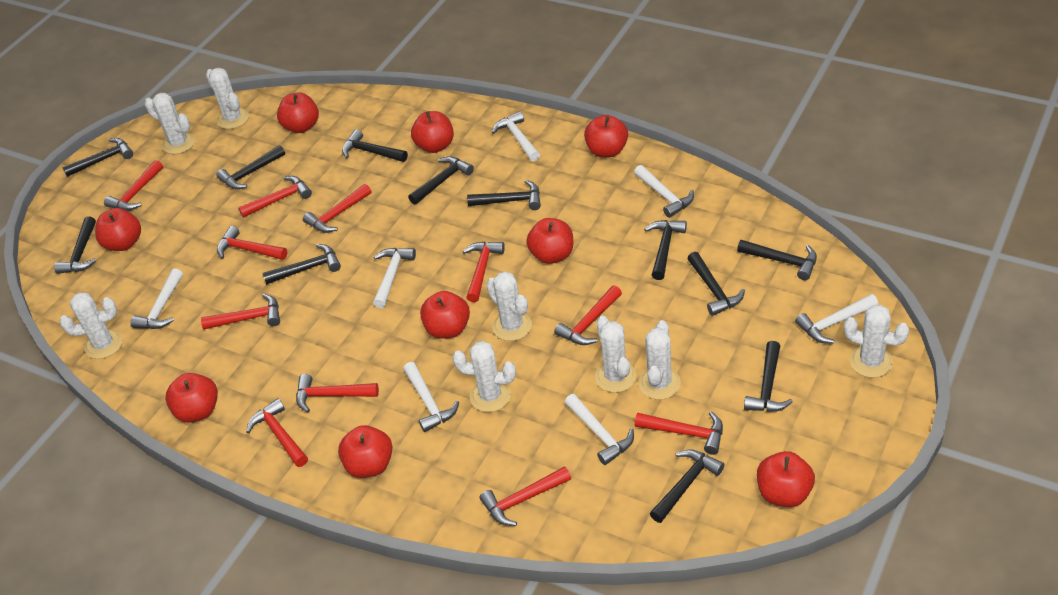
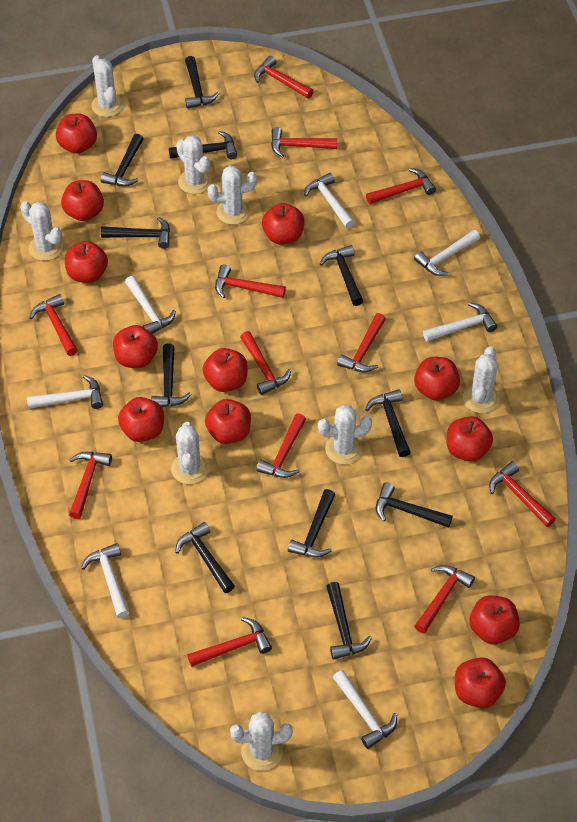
black hammer: [54,216,96,274] [62,138,133,177] [216,145,285,189] [262,244,341,285] [342,129,408,162] [408,156,474,205] [467,180,541,210] [644,220,687,280] [650,449,725,523] [687,252,745,316] [737,240,817,280] [744,341,793,412] = 12 -> [101,134,143,187] [101,217,170,249] [151,343,191,407] [169,131,238,159] [175,522,235,593] [185,56,219,109] [288,489,335,558] [320,245,363,306] [326,582,372,660] [365,389,411,457] [376,482,453,528] = 11
red apple: [95,208,141,251] [165,373,218,423] [277,92,319,133] [338,425,392,478] [411,111,454,153] [420,291,470,339] [526,218,573,264] [584,115,628,158] [757,451,815,507] = 9 -> [56,114,97,154] [61,180,104,221] [65,241,108,283] [113,325,158,368] [118,397,164,442] [203,348,248,392] [205,399,251,444] [262,203,304,245] [414,357,460,401] [447,416,493,462] [455,657,506,708] [469,595,520,644] = 12
red hammer: [104,160,163,211] [201,294,280,330] [217,226,287,260] [238,176,312,218] [246,398,308,467] [296,374,379,412] [303,184,371,233] [462,242,505,302] [480,466,571,526] [554,285,622,345] [635,411,723,455] = 11 -> [29,294,78,356] [69,452,112,519] [187,617,272,667] [215,264,286,298] [240,331,291,395] [254,56,313,99] [256,413,306,478] [271,127,337,158] [337,313,386,372] [366,168,436,204] [414,565,475,634] [489,461,556,527] = 12

